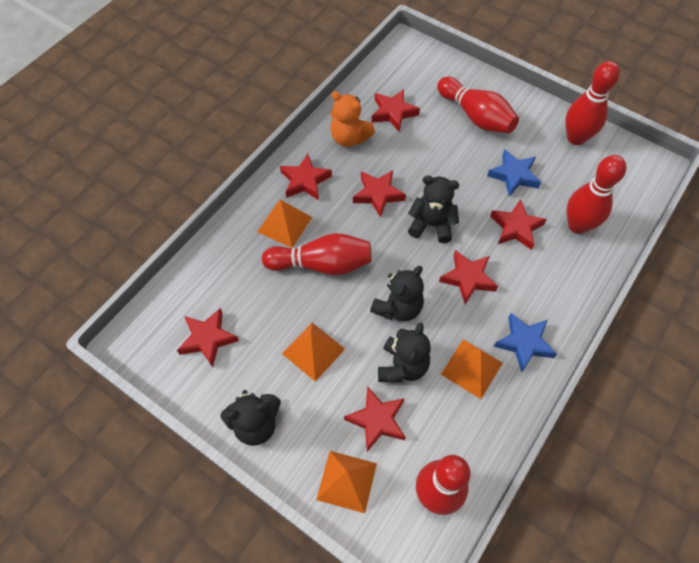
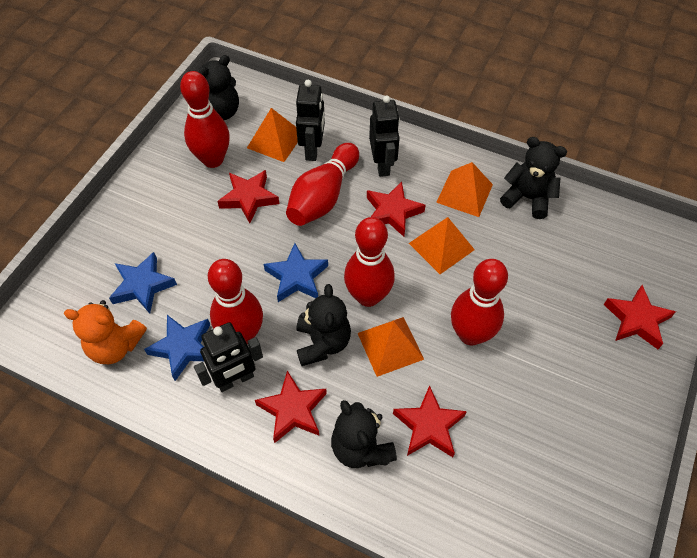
black robot: none = 0 -> [194,322,263,392] [296,80,325,161] [369,95,400,177] = 3
blue star: [487,149,541,197] [494,313,557,372] = 2 -> [109,252,177,313] [144,315,210,381] [264,243,328,302] = 3
red star: [177,308,239,368] [280,154,332,200] [344,386,406,452] [353,170,406,218] [372,89,420,132] [439,250,498,304] [490,199,547,250] = 7 -> [217,170,279,223] [255,371,327,443] [367,181,426,237] [393,385,467,457] [604,285,676,349] = 5

